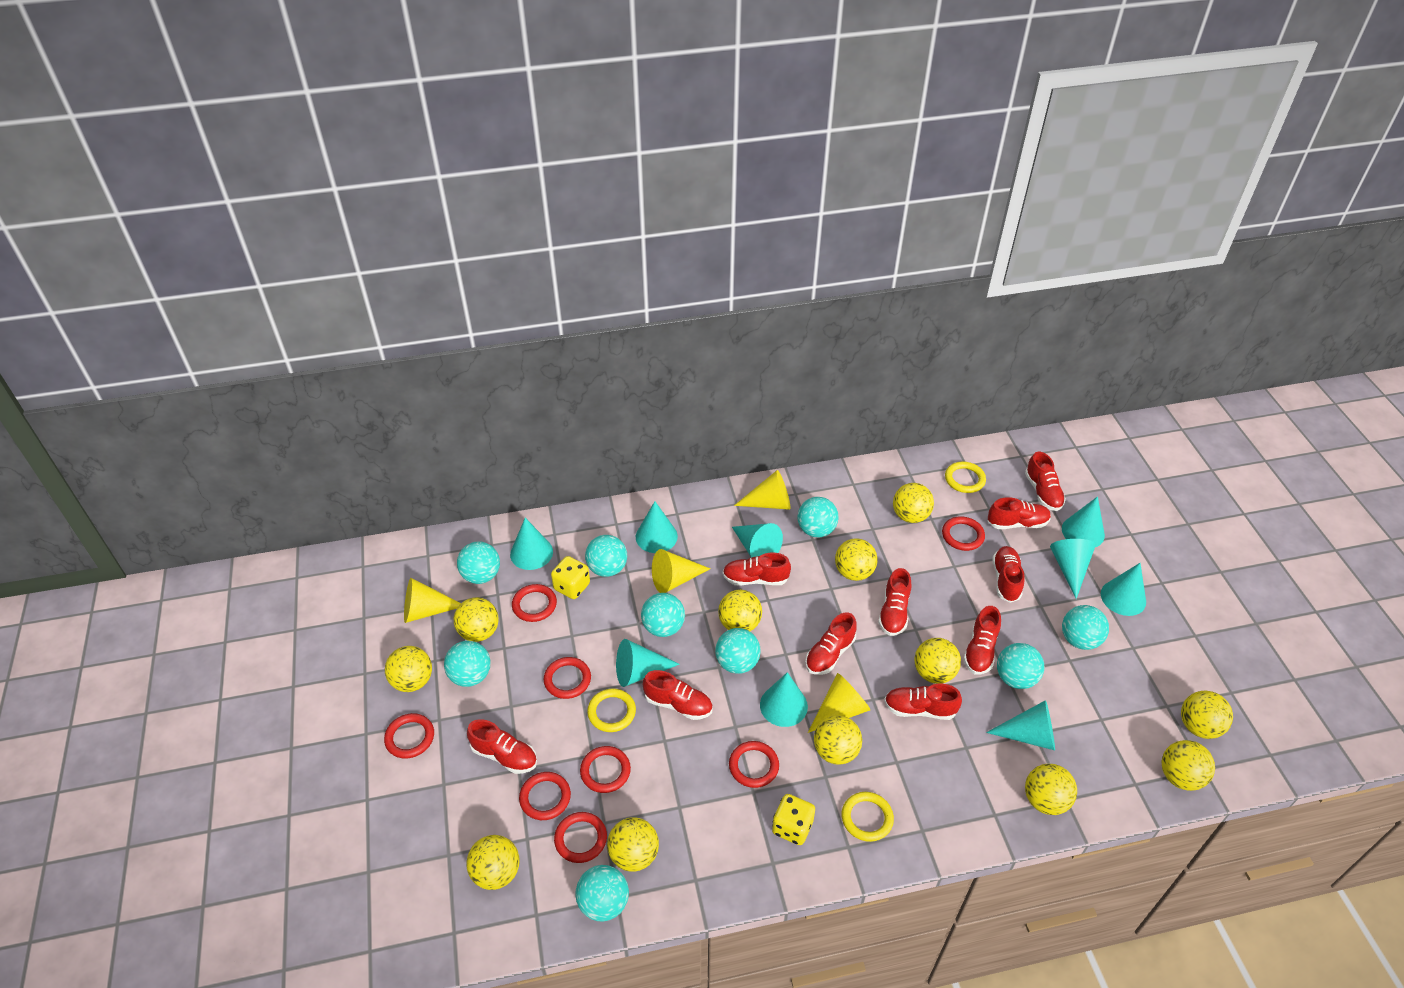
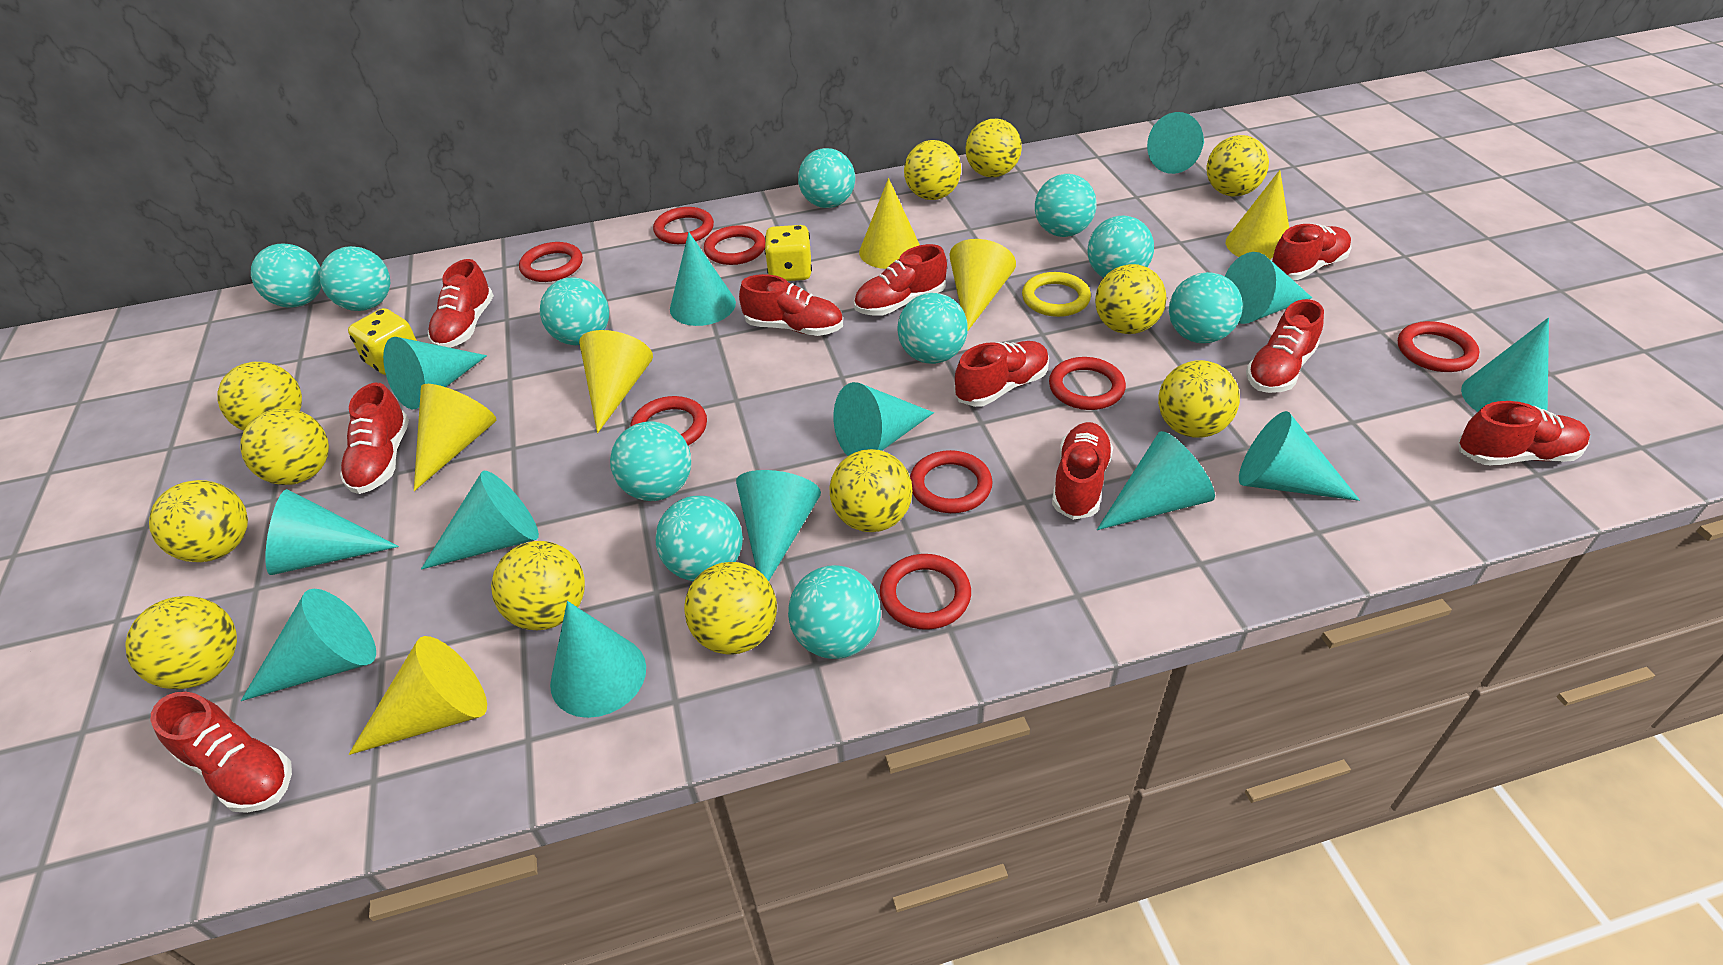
turquoise ball: [444,641,491,687] [457,541,500,584] [575,865,629,922] [585,535,627,577] [641,593,685,637] [715,628,761,674] [797,497,839,537] [997,643,1045,689] [1062,605,1109,650] = 9 -> [251,244,322,308] [320,246,390,311] [540,277,609,345] [610,421,691,501] [655,496,743,581] [788,565,881,659] [798,148,855,208] [897,293,968,364] [1035,174,1097,237] [1087,216,1154,278] [1169,272,1243,343] = 11
turquoise cone: [510,518,553,570] [616,639,680,687] [636,501,678,553] [732,523,783,558] [760,672,808,727] [986,700,1055,750] [1050,539,1096,599] [1062,496,1105,547] [1101,563,1146,616] = 9 -> [241,589,376,701] [265,489,399,575] [383,337,487,409] [421,471,539,570] [550,601,646,718] [670,232,736,326] [736,470,821,581] [834,382,934,456] [1097,431,1215,530] [1147,112,1204,174] [1225,252,1312,324] [1239,411,1360,501] [1461,318,1549,412] = 13
yellow cone: [404,578,461,623] [652,549,710,593] [734,470,790,510] [808,673,871,733] = 4 -> [348,636,487,755] [414,384,496,491] [579,330,653,433] [859,178,920,269] [949,239,1016,332] [1226,170,1289,259] = 6
yellow ring: [587,689,636,732] [842,792,894,842] [945,462,986,493] = 3 -> [1022,272,1091,317] = 1

